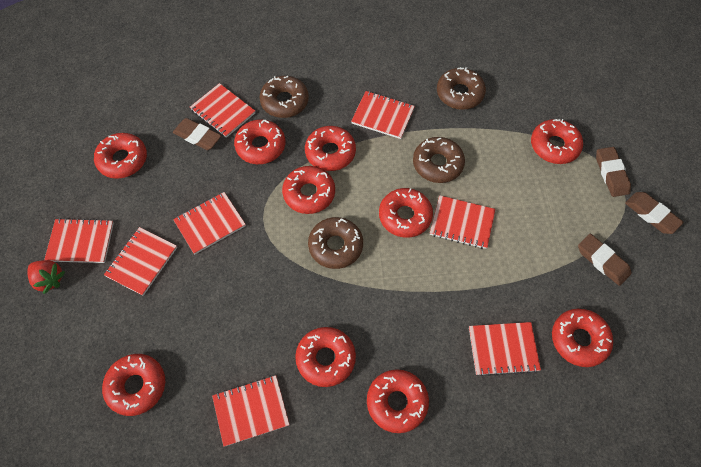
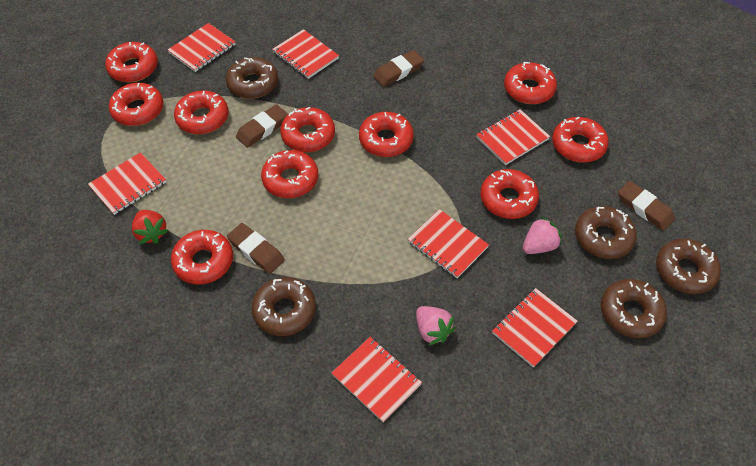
brown donut: [260,76,309,118] [308,217,363,269] [413,137,465,183] [437,67,486,110] = 4 -> [226,57,278,99] [252,277,316,336] [575,206,637,259] [601,279,667,338] [656,239,721,294] = 5
pink strawberry: none = 0 -> [416,306,455,346] [523,216,562,254] = 2
red notebook: [44,218,114,263] [104,227,177,296] [173,192,246,254] [190,83,255,138] [212,375,290,446] [351,91,415,139] [430,195,496,249] [469,322,541,376] = 8 -> [88,152,166,215] [168,23,235,72] [272,29,339,79] [332,337,422,422] [408,209,489,278] [476,109,550,165] [492,288,578,368] = 7

